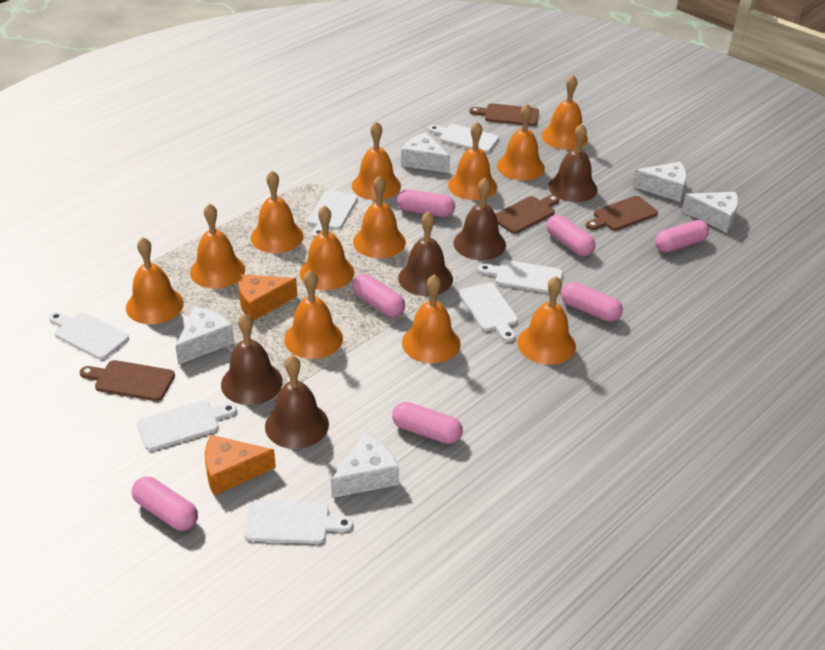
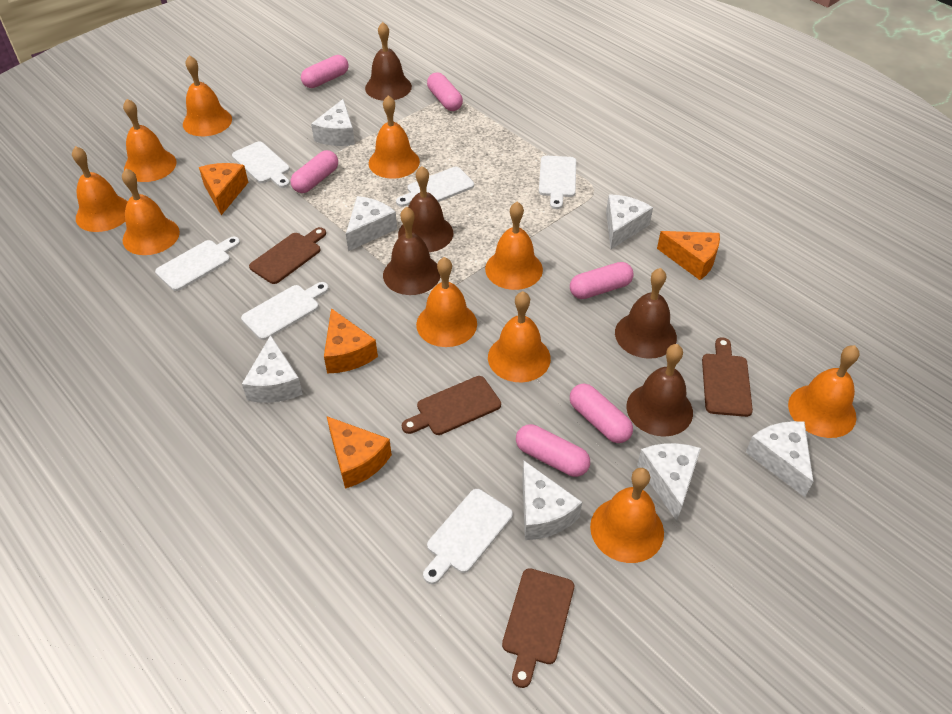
orange bell: [126,237,184,324] [190,203,245,289] [251,171,304,253] [284,270,343,359] [300,205,354,290] [352,121,401,200] [353,176,406,258] [402,275,461,363] [448,122,497,200] [497,103,545,181] [517,276,576,365] [542,75,588,150] = 12 -> [72,146,128,232] [122,169,180,255] [123,99,177,182] [183,55,232,136] [369,95,420,179] [416,257,477,347] [485,202,543,290] [488,291,551,382] [590,468,664,563] [788,345,859,438] = 10
orange cheese: [205,435,276,495] [238,274,297,321] = 2 -> [199,163,249,215] [324,308,378,373] [327,416,392,489] [657,231,720,280] = 4
pink capsule: [132,477,198,531] [352,274,405,317] [392,402,463,444] [397,189,455,217] [546,215,595,256] [561,282,623,322] [655,220,709,253] = 7 -> [290,150,338,193] [301,55,349,88] [427,72,463,111] [516,424,590,477] [570,262,634,299] [570,384,633,443] = 6
white cheese: [175,306,234,365] [331,434,399,498] [401,132,450,173] [633,162,687,202] [682,192,739,233] = 5 -> [242,335,303,403] [311,99,355,146] [346,196,397,251] [522,461,582,540] [606,194,653,249] [637,443,701,521] [746,421,813,497] = 7
white cutting board: [49,312,129,360] [137,400,237,451] [244,501,353,544] [308,190,358,238] [428,124,499,153] [459,283,518,342] [478,260,563,293] = 7 -> [155,236,240,291] [232,141,290,188] [241,282,329,340] [396,167,474,207] [423,489,513,584] [539,156,576,209] = 6

